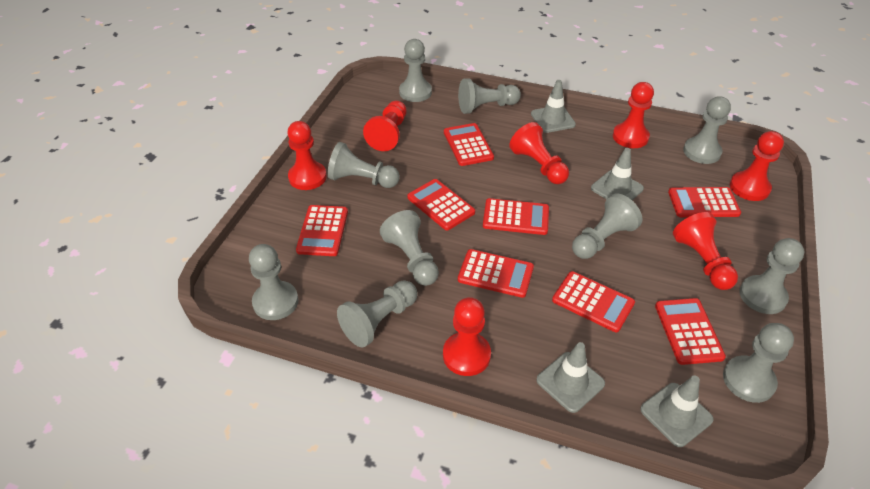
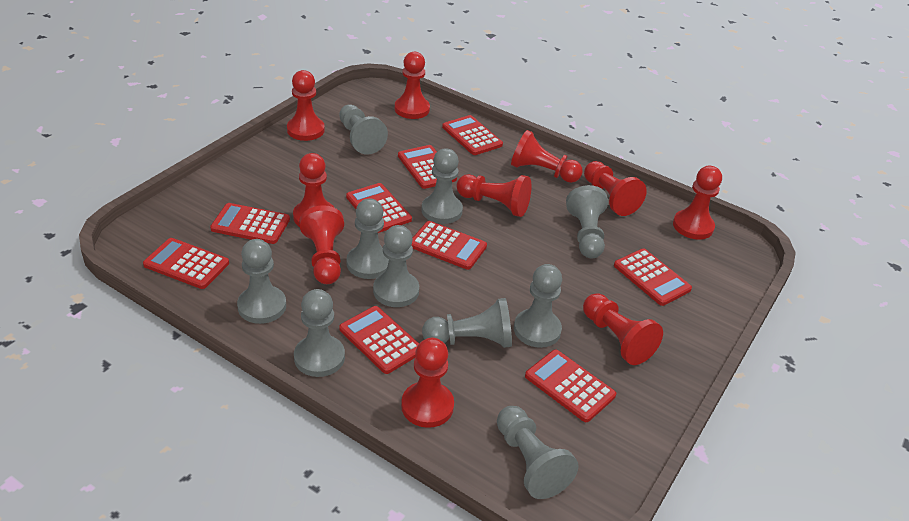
grey traffic cone: [531,80,576,133] [536,342,605,413] [591,148,644,200] [640,375,714,447] = 4 -> none = 0
red calculator: [296,205,348,256] [407,179,475,230] [444,123,494,166] [458,249,534,298] [483,198,549,235] [552,271,635,332] [655,298,726,365] [668,187,741,217] = 8 -> [143,238,229,289] [210,203,290,244] [339,306,419,374] [346,183,412,233] [398,145,457,189] [412,221,487,270] [442,115,503,155] [525,349,616,422] [614,248,692,306] = 9
red pawn: [287,121,327,190] [363,100,407,151] [443,297,491,376] [509,122,569,184] [613,82,654,148] [673,212,738,290] [730,131,784,201] = 7 -> [287,70,325,141] [293,153,335,227] [299,205,344,284] [395,52,430,119] [401,338,454,428] [457,174,531,217] [511,130,583,183] [583,293,663,365] [584,161,647,216] [673,166,722,240] = 10

